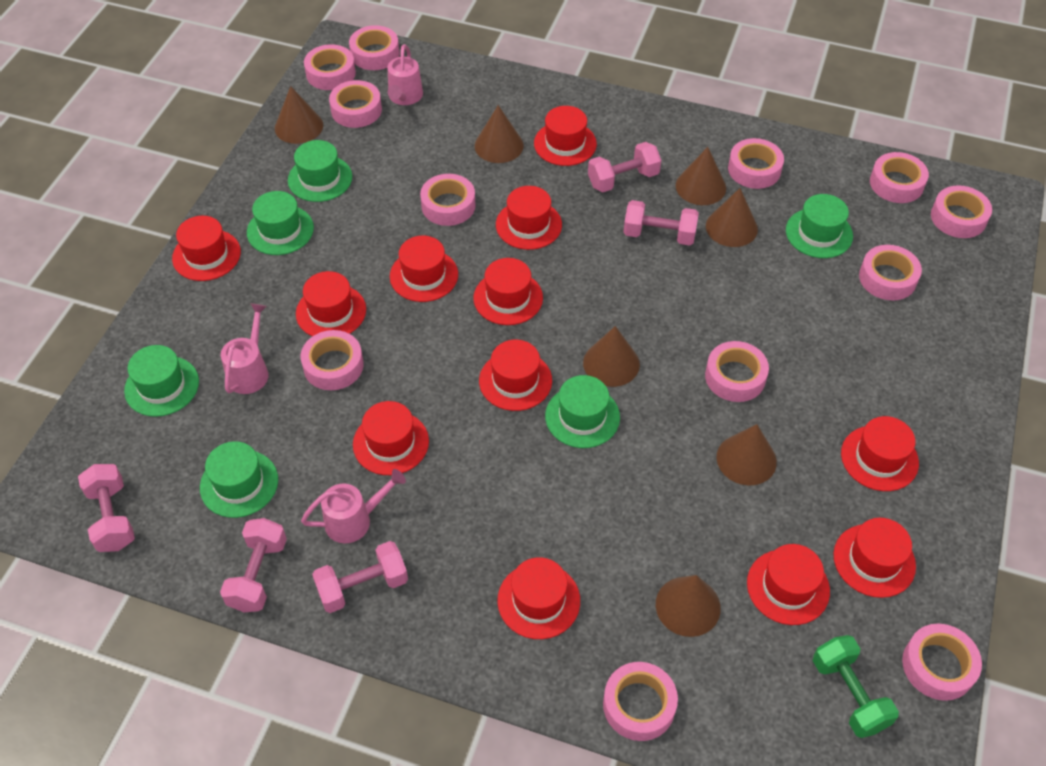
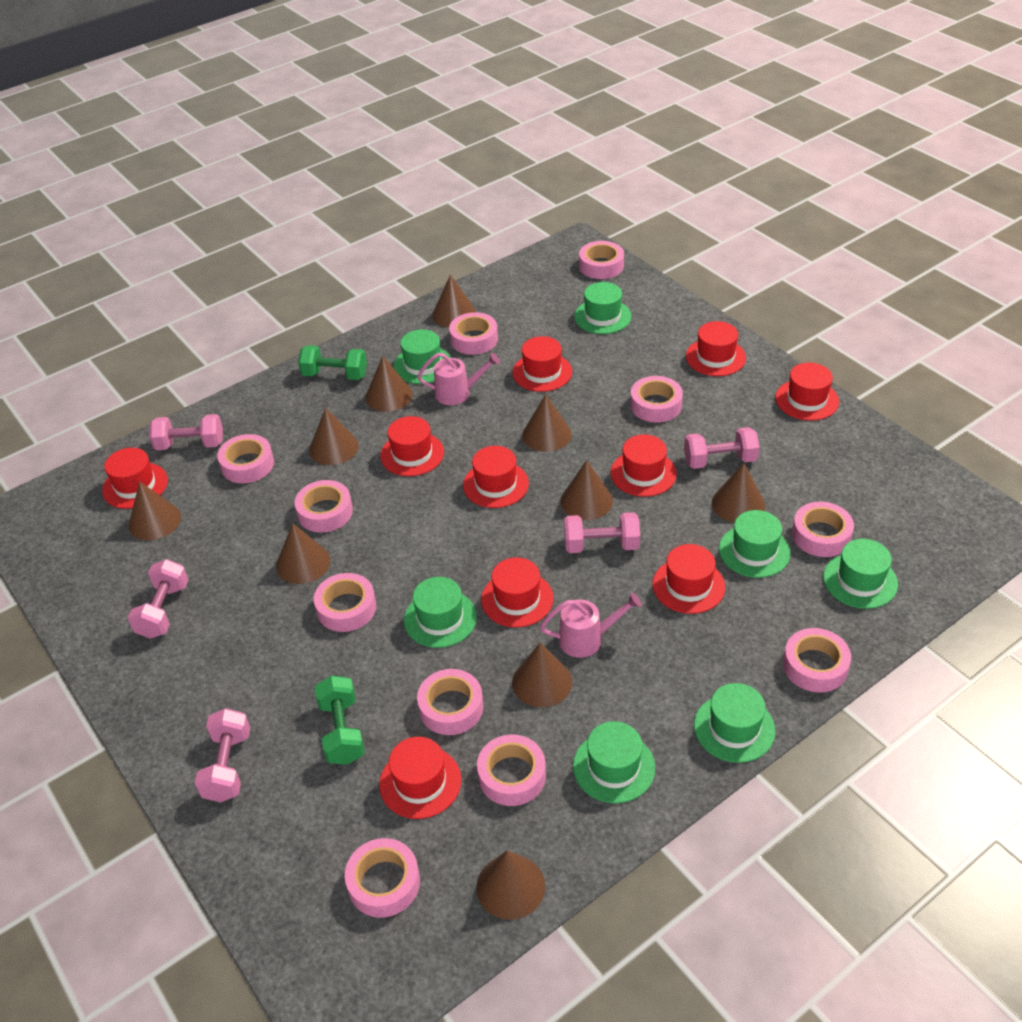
brown cone: [275,86,323,144] [475,105,524,163] [583,326,640,387] [656,575,721,637] [676,147,726,205] [706,188,758,247] [716,424,777,485] = 7 -> [129,481,181,540] [276,523,330,584] [309,408,359,465] [365,356,413,412] [432,275,476,327] [476,850,545,920] [512,642,572,707] [522,394,572,452] [561,460,613,520] [712,463,765,523] = 10
green dumbbell: [813,635,899,738] = 1 -> [298,345,367,380] [315,676,365,765] = 2
green hat: [124,345,199,417] [200,441,278,518] [247,191,314,255] [288,140,352,202] [545,375,620,448] [786,194,853,258] = 6 -> [393,329,451,384] [404,577,477,648] [573,721,655,803] [574,282,631,334] [694,683,775,763] [719,510,791,578] [823,539,898,609] = 7
pink tape: [301,330,364,390] [304,44,356,90] [329,80,382,128] [349,25,399,70] [420,174,476,226] [603,662,678,741] [705,341,769,402] [728,138,784,189] [859,245,922,300] [870,152,929,203] [902,624,982,701] [931,185,992,238] = 12 -> [217,434,274,483] [295,480,353,533] [314,573,376,632] [345,838,420,918] [417,669,483,735] [449,312,498,355] [477,735,546,806] [579,241,624,279] [630,376,683,422] [783,628,851,692] [792,502,854,557] = 11
pink watering can: [221,303,269,394] [301,469,406,543] [387,44,423,105] = 3 -> [417,353,500,405] [540,592,642,658] = 2
red hat: [172,216,241,281] [296,271,366,336] [353,401,429,475] [390,236,458,302] [473,258,543,325] [479,340,552,411] [496,186,562,250] [497,557,580,639] [534,106,597,166] [747,544,830,625] [833,518,916,598] [841,416,919,491] = 12 -> [102,448,168,509] [379,737,461,819] [380,416,444,476] [463,446,529,508] [481,557,553,628] [512,336,572,392] [610,434,677,497] [652,544,725,614] [686,321,746,376] [775,363,839,421] = 10

